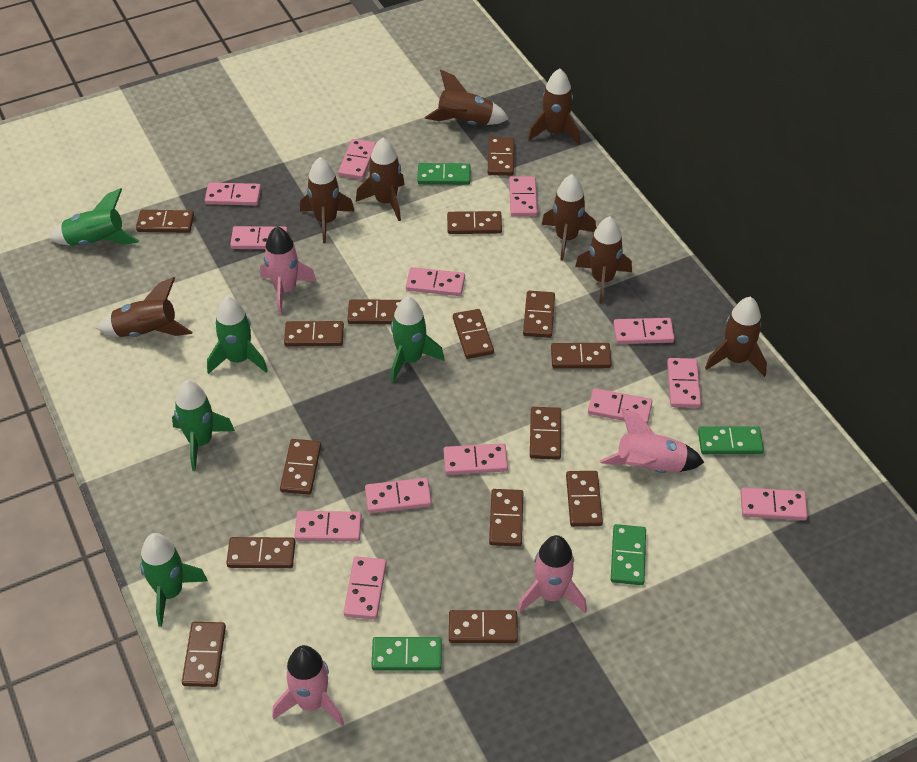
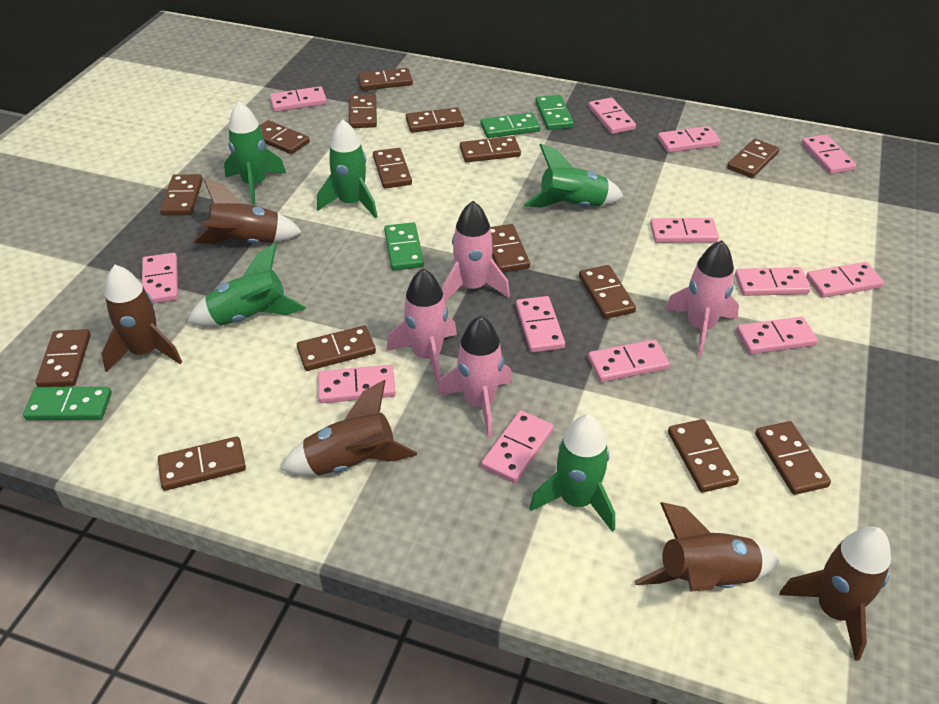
brown rocket: [97,277,192,337] [300,157,354,243] [356,138,405,221] [425,70,509,125] [528,68,580,145] [542,174,596,261] [575,216,632,304] [705,297,767,377] = 8 -> [102,265,182,372] [193,178,302,244] [280,380,417,476] [635,502,779,592] [779,526,891,661] = 5

